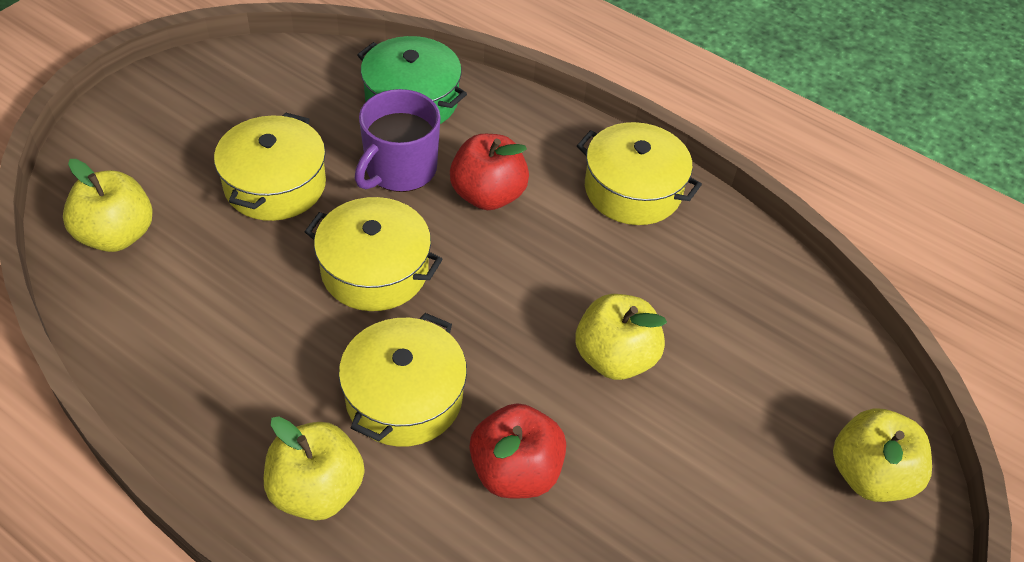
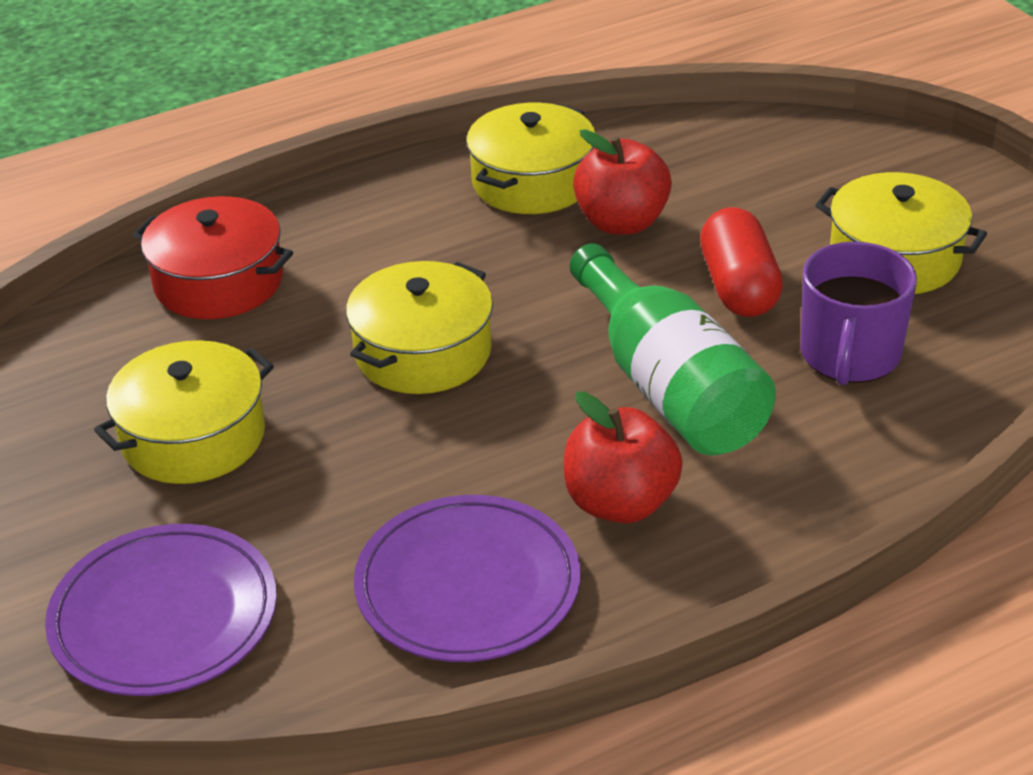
green bottle: none = 0 -> [570,243,776,455] = 1
green pot: [357,36,467,124] = 1 -> none = 0
purple plate: none = 0 -> [45,524,277,696] [354,495,580,662] = 2
red capsule: none = 0 -> [700,207,783,317] = 1
red pot: none = 0 -> [133,196,293,319] = 1
yellow apple: [63,159,153,252] [264,417,364,520] [575,294,667,380] [833,408,932,502] = 4 -> none = 0

